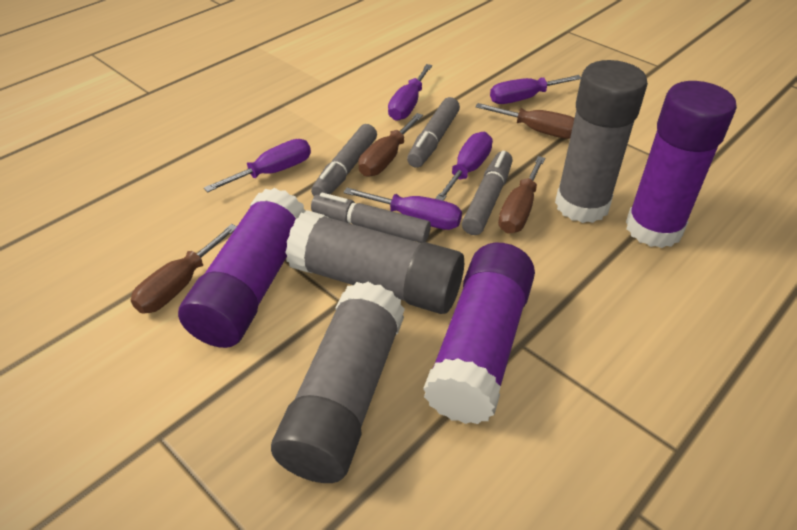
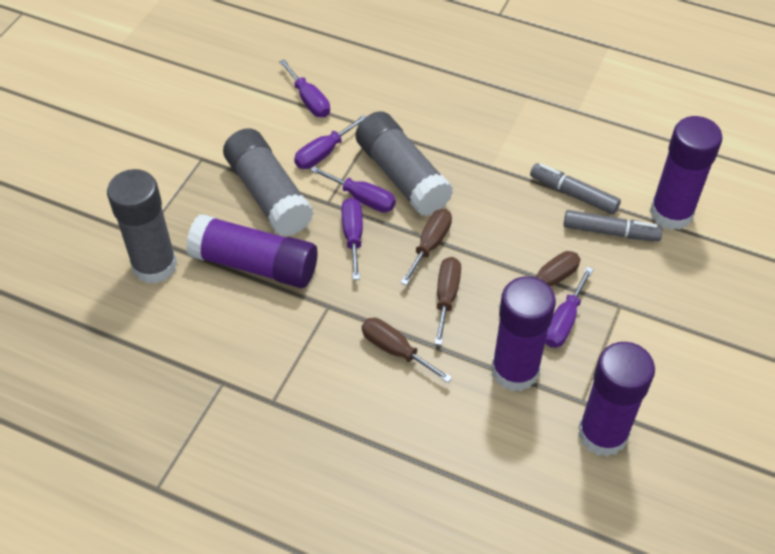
grey marker: [311,124,377,196] [311,193,431,243] [407,97,460,168] [462,150,513,235] = 4 -> [530,163,621,215] [564,210,663,241] = 2
purple glue stick: [178,188,305,348] [423,243,535,424] [626,81,737,248] = 3 -> [186,214,318,288] [491,276,556,391] [578,342,655,457] [650,116,723,230] = 4

